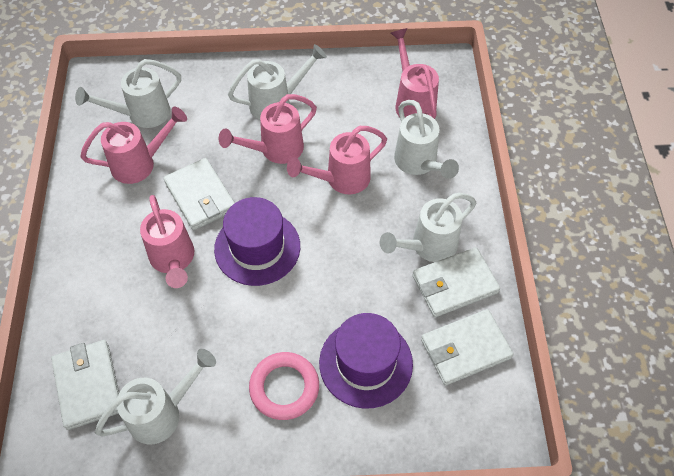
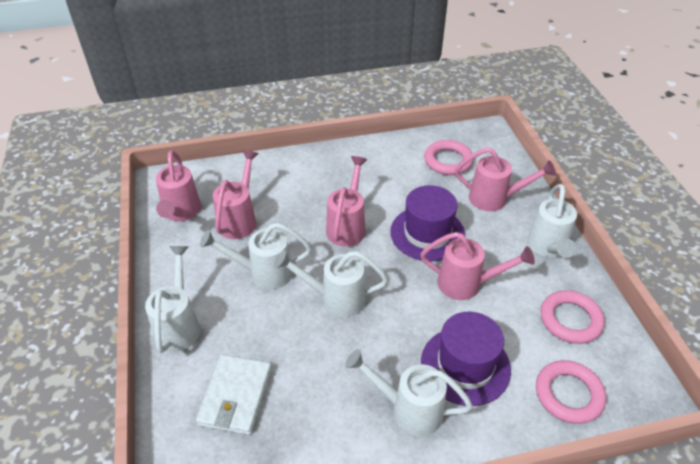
pink ring: [249,352,319,420] = 1 -> [424,140,474,175] [536,360,606,424] [540,290,605,344] = 3
white wallet: [51,340,119,430] [163,158,235,230] [412,247,500,317] [421,309,514,386] = 4 -> [196,355,272,435] = 1

